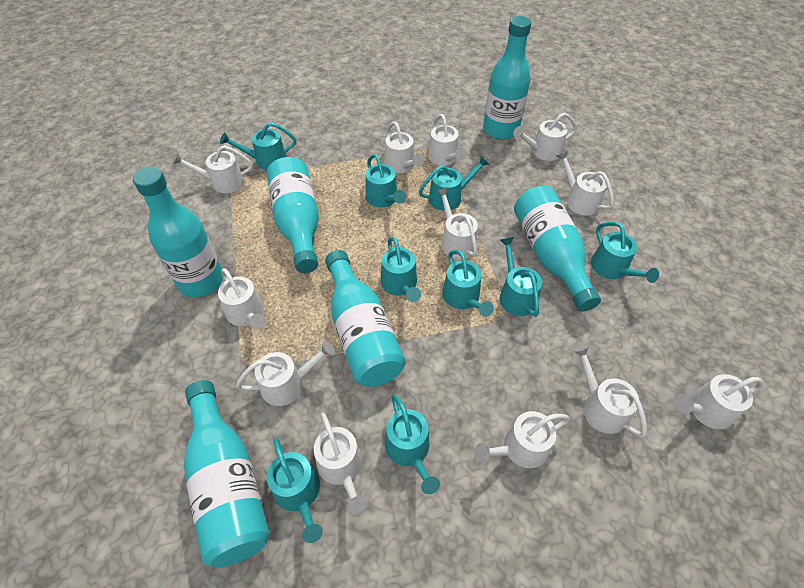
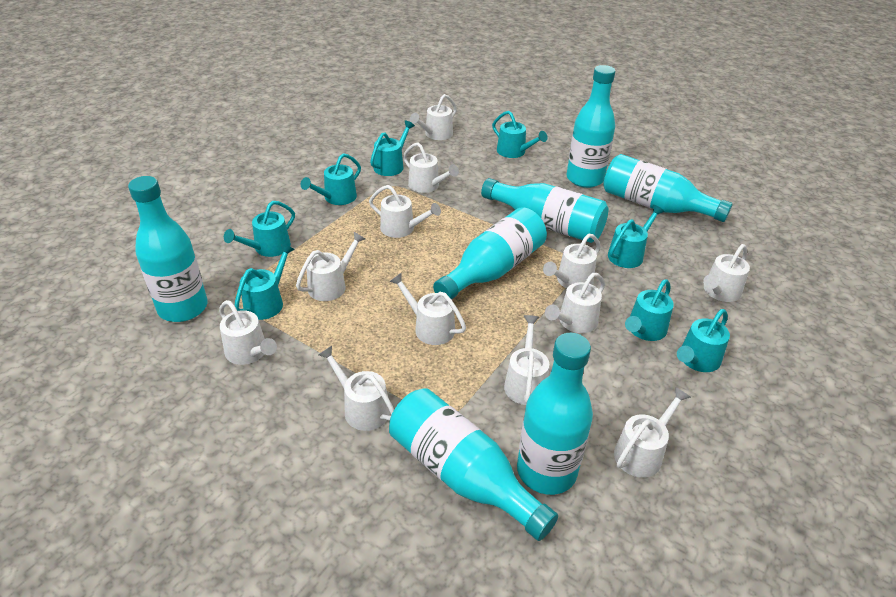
turquoise bottle: [133,167,223,297] [184,380,270,568] [267,157,319,273] [325,250,405,387] [483,16,531,140] [514,186,601,312] = 6 -> [128,176,208,322] [389,388,558,541] [433,207,547,299] [481,178,608,243] [517,333,593,495] [567,65,615,188] [603,154,733,222] = 7
turquoise watering can: [220,122,296,170] [267,438,323,543] [365,154,406,207] [381,237,421,302] [385,395,440,494] [419,155,490,211] [442,250,494,317] [500,237,542,317] [591,222,659,283] = 9 -> [224,201,295,257] [235,244,295,320] [301,153,361,205] [370,120,415,176] [492,111,548,158] [608,205,664,268] [625,279,674,341] [677,309,730,372] = 8

